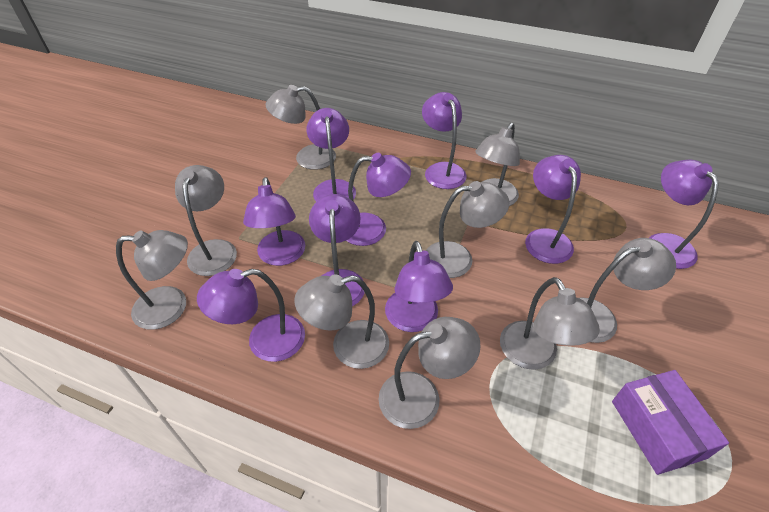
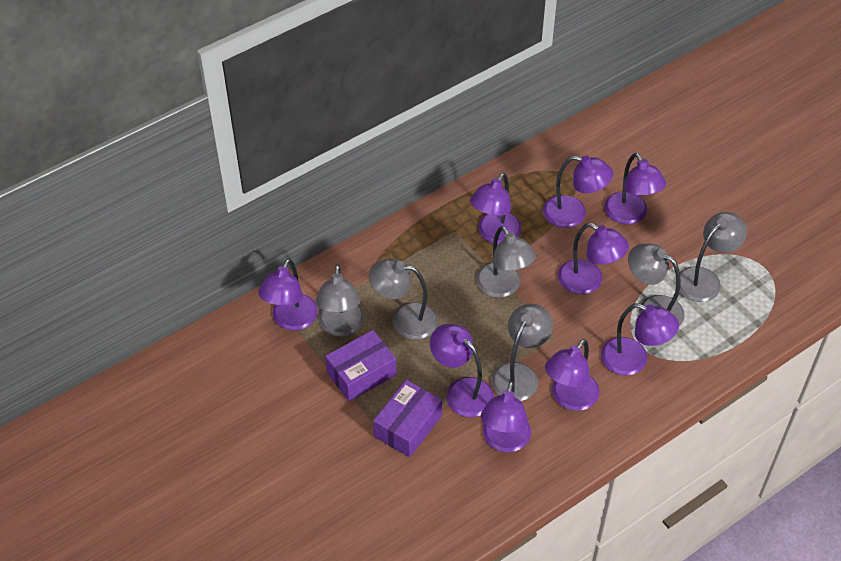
grey lamp: [116,230,188,330] [175,165,237,276] [265,85,336,170] [294,274,389,369] [378,317,481,429] [426,181,509,278] [475,123,520,206] [500,277,600,370] [579,238,676,343] = 9 -> [316,265,364,337] [369,258,438,340] [476,226,536,298] [491,304,553,401] [628,244,685,326] [679,212,747,302] = 6
purple box: [612,370,729,475] = 1 -> [325,330,397,402] [373,380,442,457] = 2

